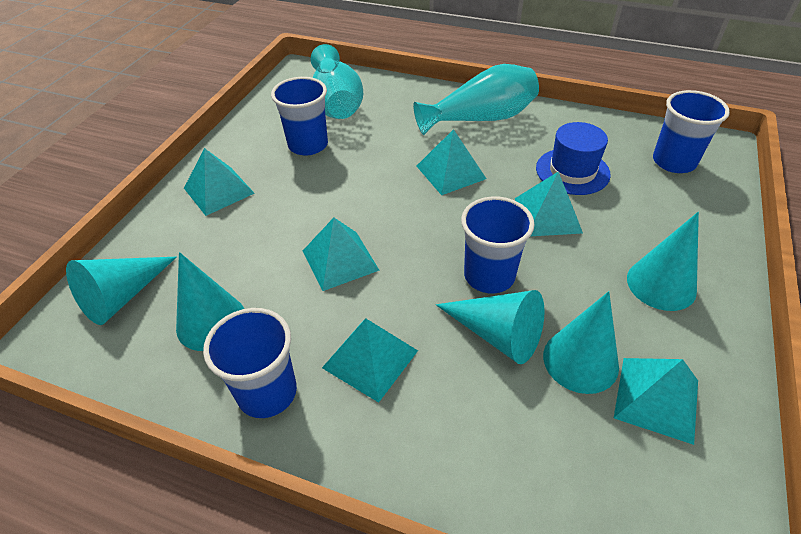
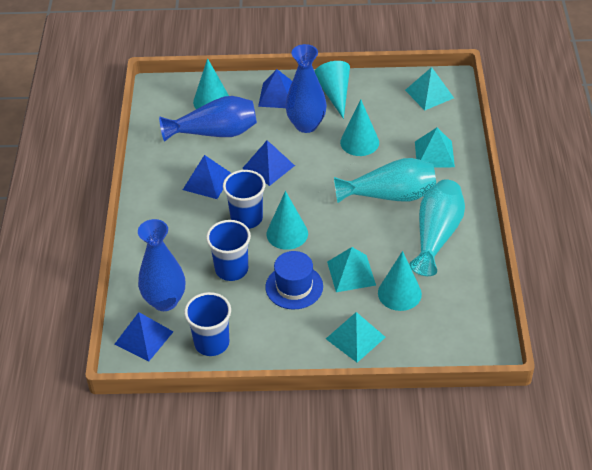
blue cup: [203,308,297,418] [271,77,328,155] [461,196,535,293] [653,90,730,173] = 4 -> [184,292,231,356] [206,220,251,281] [223,170,265,229] = 3
blue pyramid: none = 0 -> [114,312,173,362] [183,155,231,199] [242,140,295,186] [258,69,292,108] = 4
blue vase: none = 0 -> [138,219,185,311] [159,96,257,142] [285,44,327,133] = 3
turquoise pyramid: [184,148,255,216] [303,218,379,291] [322,319,418,403] [417,129,486,195] [515,172,583,236] [614,358,698,445] = 6 -> [326,312,386,363] [327,247,376,292] [405,67,454,110] [415,128,455,168] = 4

